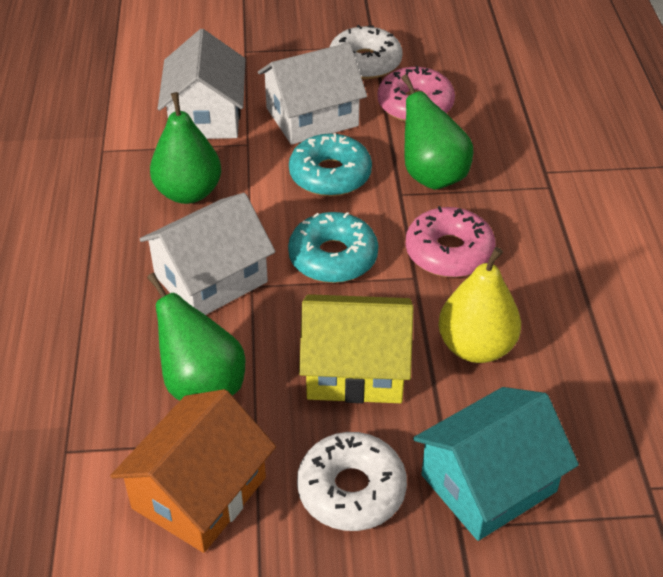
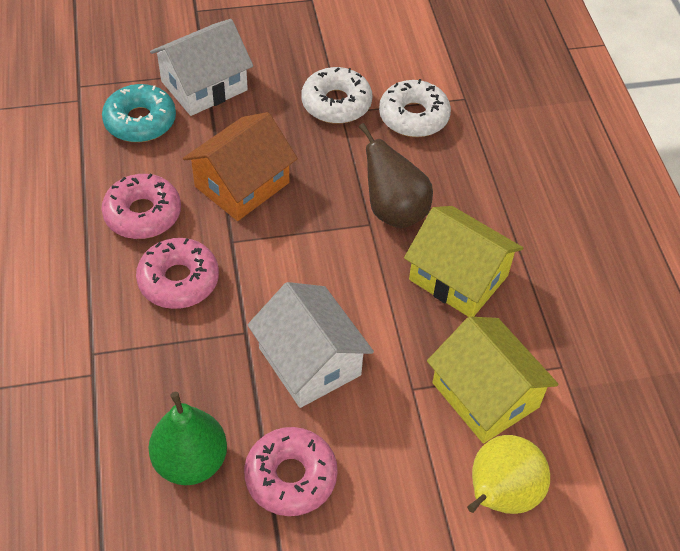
brown pear: none = 0 -> [359,123,433,228] = 1
green pear: [147,273,245,401] [150,92,221,204] [401,74,473,190] = 3 -> [149,392,227,485] = 1
pink donut: [378,66,455,122] [405,206,496,277] = 2 -> [102,174,181,239] [136,238,219,309] [244,427,338,516] = 3
turquoise donut: [288,212,378,283] [289,133,372,196] = 2 -> [102,84,176,142] = 1
turquoise house: [413,387,579,541] = 1 -> none = 0
white house: [140,193,275,315] [158,29,246,139] [258,43,367,145] = 3 -> [150,19,253,116] [248,282,374,408] = 2
yellow house: [299,294,414,403] = 1 -> [404,206,523,317] [427,317,559,444] = 2

